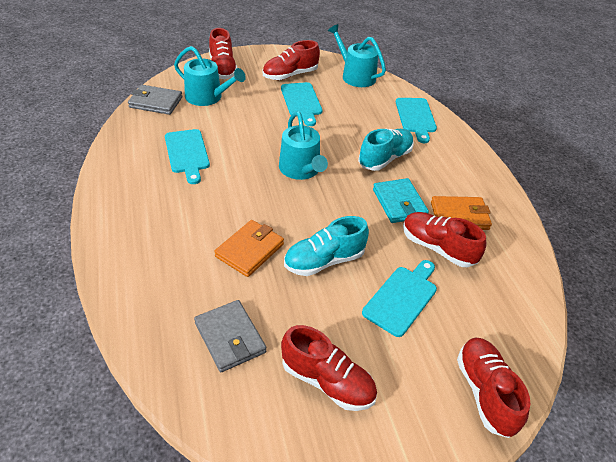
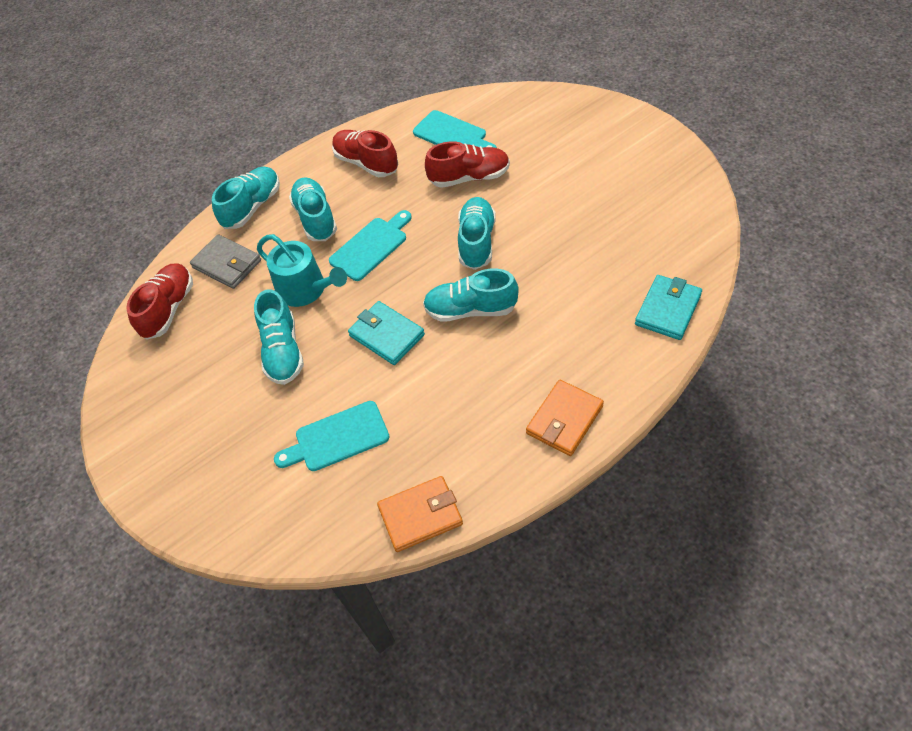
grey wallet: [128,85,182,115] [194,300,266,372] = 2 -> [190,234,261,289] = 1
red shoe: [209,28,237,79] [263,40,320,80] [281,325,377,411] [403,212,486,267] [457,337,530,438] = 5 -> [126,263,193,340] [332,130,398,177] [425,141,510,188] = 3
turquoise cutting board: [165,129,210,184] [281,82,322,126] [362,260,437,337] [396,98,437,143] = 4 -> [274,401,389,471] [329,210,412,281] [413,110,497,148] = 3
turquoise shoe: [284,216,369,276] [358,128,414,171] = 2 -> [212,167,280,229] [254,289,304,385] [289,178,337,241] [423,269,519,322] [458,197,496,270] = 5
turquoise wallet: [373,178,429,223] = 1 -> [348,301,425,365] [635,275,702,340] = 2
turquoise watering can: [174,46,246,106] [279,111,328,180] [328,24,386,87] = 3 -> [257,234,347,307] = 1

